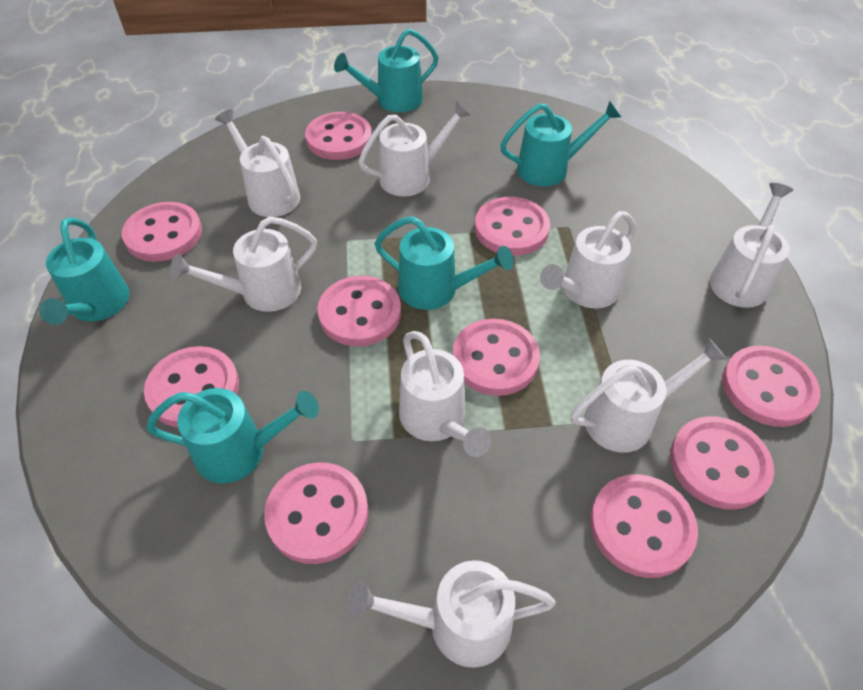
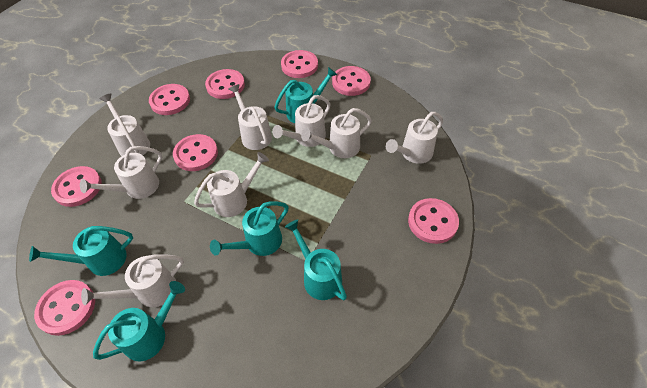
pink button: [122,202,202,262] [144,346,239,427] [264,462,368,564] [305,112,372,160] [317,276,401,346] [452,319,540,396] [475,197,550,256] [590,474,698,578] [670,416,774,510] [722,346,820,427] = 10 -> [34,280,95,336] [51,166,102,207] [149,84,190,115] [173,134,218,171] [205,69,245,99] [281,50,318,78] [332,66,371,96] [408,198,459,244] = 8

